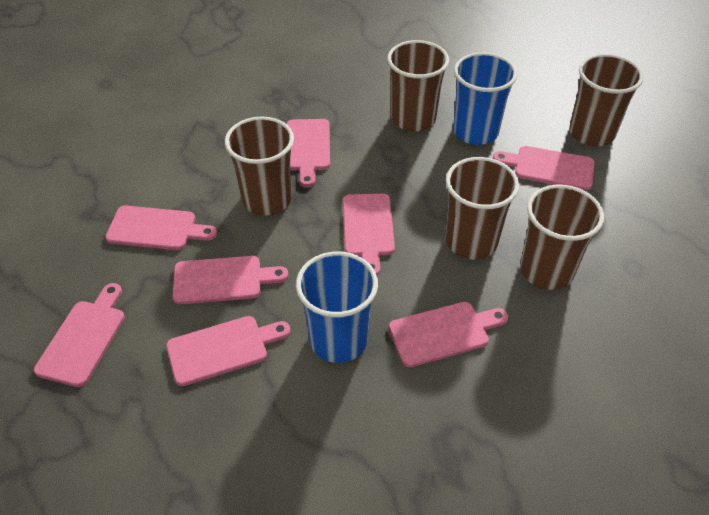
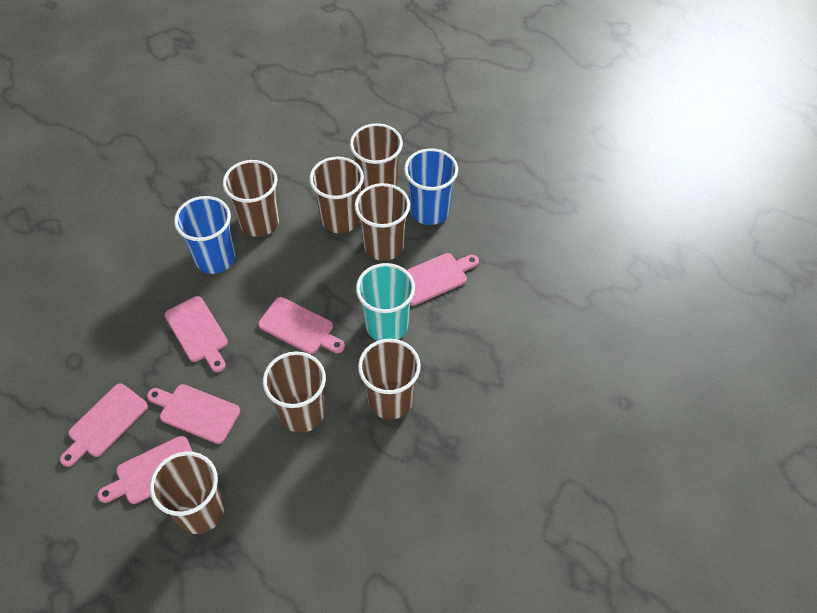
brown cup: [225,116,294,216] [387,40,449,131] [446,157,519,260] [520,184,604,290] [569,54,644,146] = 5 -> [150,451,224,534] [223,160,280,237] [263,351,326,433] [309,157,364,233] [350,123,403,191] [355,183,410,261] [358,339,421,420] = 7
pink cutting board: [34,283,125,387] [105,206,217,250] [166,316,291,386] [173,256,289,304] [287,119,330,188] [343,194,395,276] [388,302,508,367] [493,146,595,190] = 8 -> [60,383,148,467] [97,436,193,504] [147,384,240,444] [165,296,228,372] [258,297,345,354] [407,253,479,306] = 6
turquoise cup: none = 0 -> [356,263,415,341] = 1

